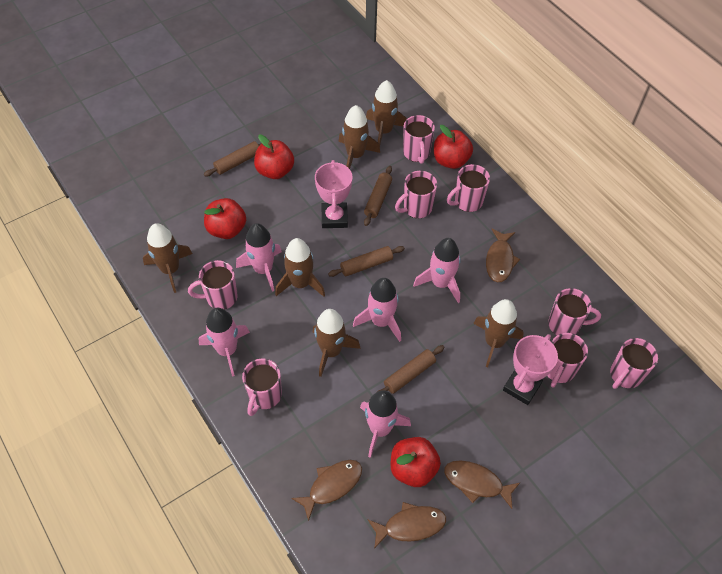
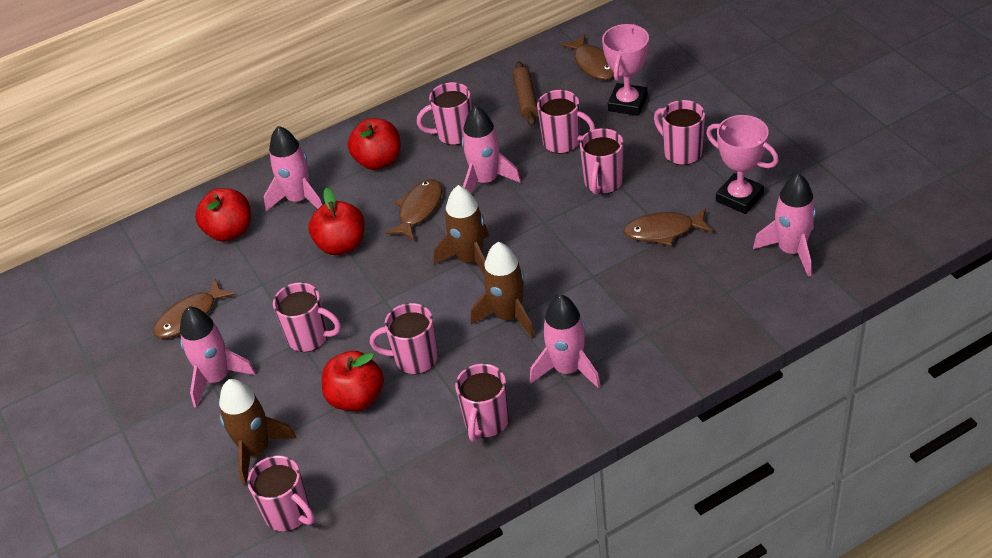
brown rocket: [143,223,192,293] [275,238,325,297] [313,309,361,377] [339,105,380,169] [366,80,407,147] [473,299,524,367] = 6 -> [219,379,296,485] [434,185,489,274] [471,242,535,339] = 3
brown rolling pin: [204,141,262,177] [328,246,405,277] [364,166,392,226] [377,345,444,394] = 4 -> [513,61,538,126] = 1

